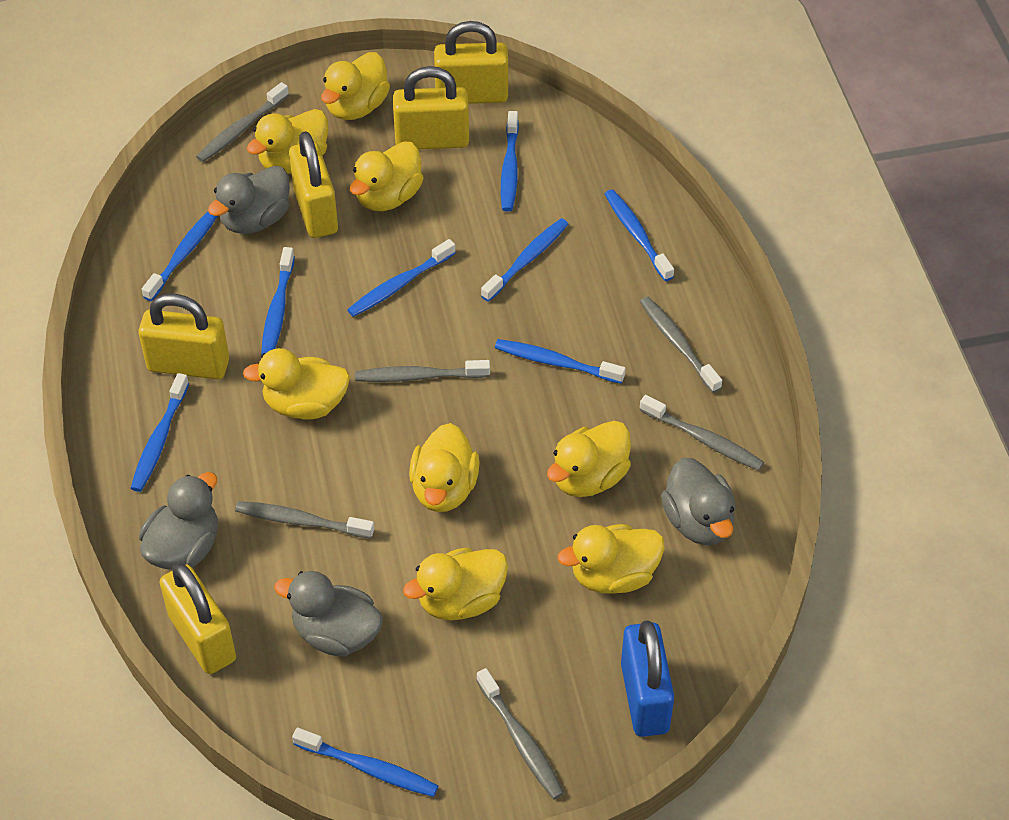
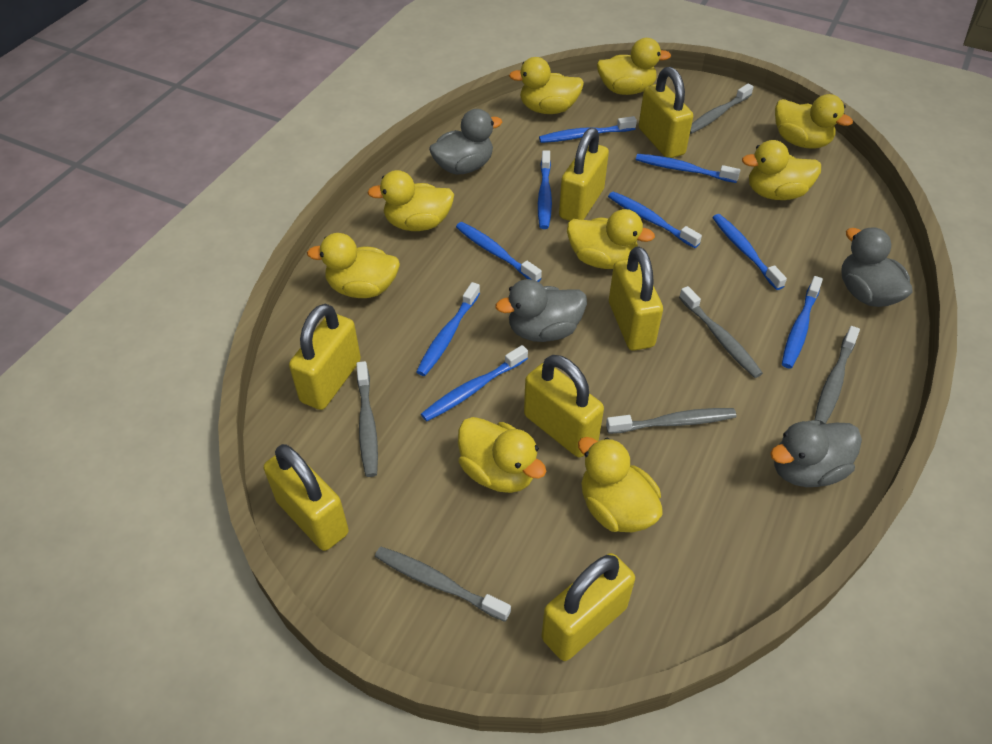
blue padlock: [621,620,674,737] = 1 -> none = 0
yellow duck: [243,348,350,419] [247,109,328,174] [321,52,390,120] [350,141,424,211] [403,547,508,620] [409,423,480,512] [547,421,631,497] [558,524,665,594] = 8 -> [307,233,400,298] [367,170,454,231] [458,417,546,493] [509,57,584,114] [567,209,655,269] [578,437,663,532] [597,38,671,95] [742,140,821,200] [775,94,853,149] = 9
yellow padlock: [138,294,229,379] [159,563,236,674] [289,131,338,238] [393,66,469,149] [434,21,508,104] = 5 -> [264,444,349,551] [289,304,361,410] [524,355,604,458] [542,553,635,661] [559,128,609,221] [609,246,663,351] [639,67,693,158] = 7

